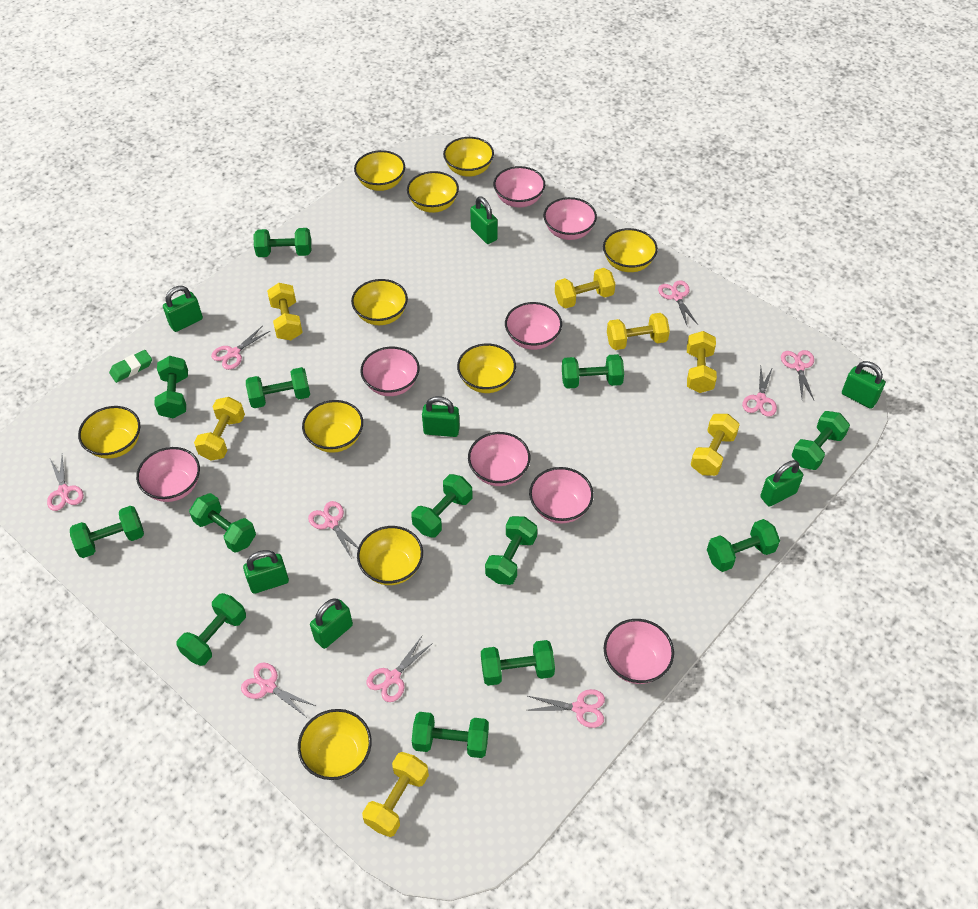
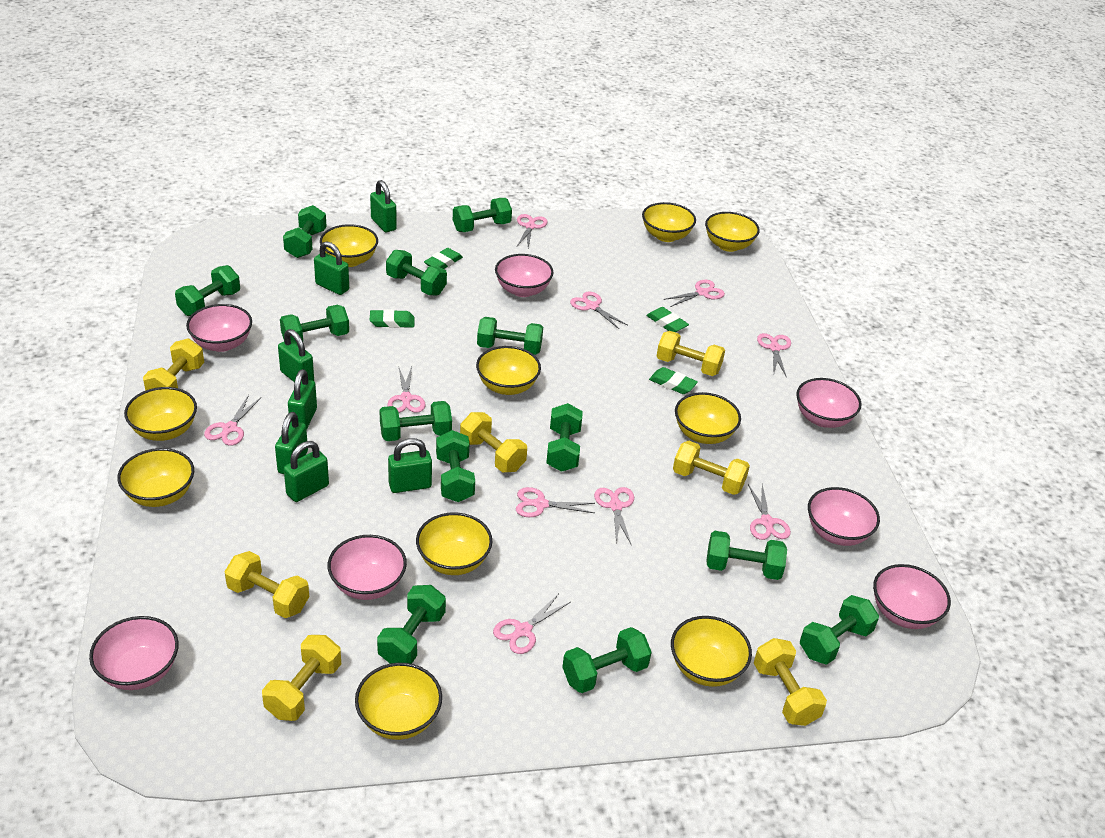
green eraser: [109,350,152,383] = 1 -> [370,309,415,328] [424,248,463,269] [646,307,689,332] [649,367,698,394] = 4
pink bowl: [136,447,200,502] [360,347,420,396] [468,432,530,486] [493,166,545,208] [505,302,562,350] [529,467,594,523] [544,197,597,240] [604,619,674,684] = 8 -> [89,616,179,690] [186,304,252,352] [328,535,407,600] [495,254,553,297] [796,378,862,428] [808,487,880,546] [873,564,951,629] = 7
pink scissors: [47,456,84,511] [211,326,270,370] [241,663,316,717] [308,501,358,559] [366,636,433,702] [528,689,605,728] [658,280,698,325] [742,367,777,417] [781,350,814,400] = 9 -> [204,395,261,446] [387,366,425,413] [493,595,570,654] [516,487,595,517] [517,214,548,248] [570,291,627,329] [594,487,634,545] [664,280,725,307] [748,484,791,540] [757,333,791,377] = 10

